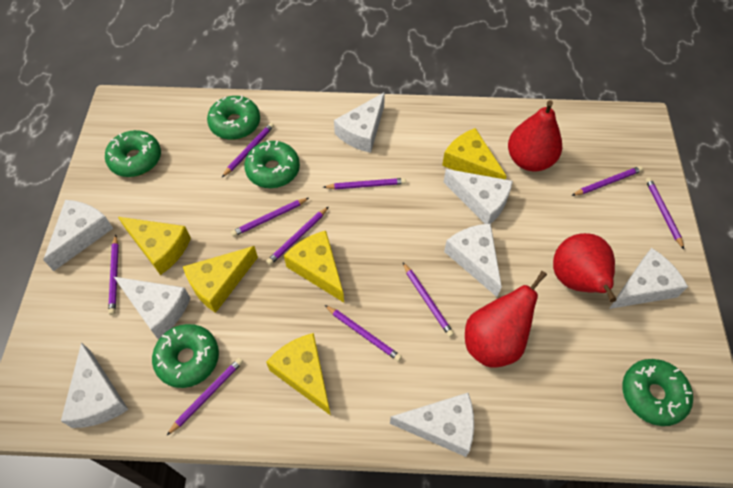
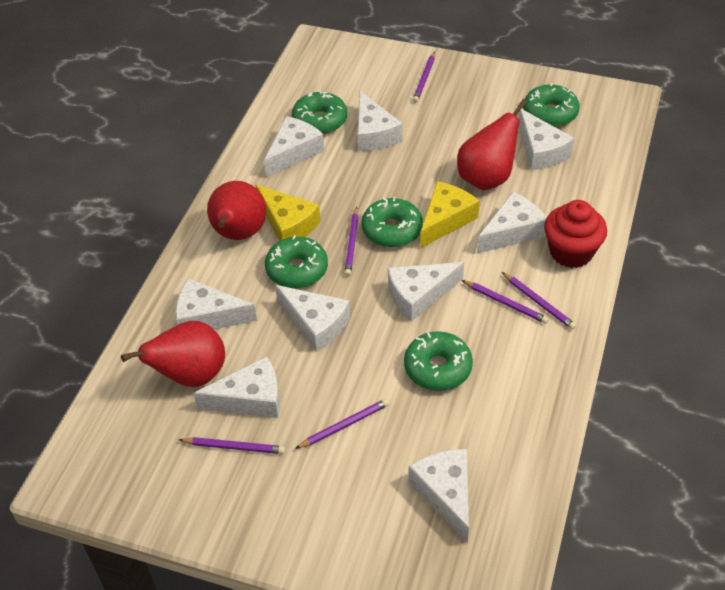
purple pencil: [108,235,119,315] [166,358,243,436] [222,122,274,177] [231,198,309,237] [266,207,328,265] [323,178,406,189] [325,305,402,361] [403,263,454,337] [571,166,643,196] [645,177,684,249] = 10 -> [179,437,285,454] [295,399,389,449] [344,207,358,276] [413,52,435,103] [462,280,549,324] [502,272,577,330] = 6
red cupcake: none = 0 -> [544,200,607,268] = 1
white cheese: [43,200,113,271] [61,342,129,428] [114,277,191,339] [334,92,385,153] [390,393,474,457] [444,169,513,224] [444,224,502,297] [609,248,688,309] = 8 -> [176,279,257,329] [193,356,280,418] [264,116,324,177] [275,285,350,352] [358,91,402,151] [388,262,464,321] [408,449,469,543] [477,192,547,253] [518,109,575,170] = 9
yellow cheese: [118,217,191,275] [183,246,258,313] [266,333,331,416] [284,231,344,302] [442,128,507,180] = 5 -> [256,185,321,241] [420,181,480,248] = 2

